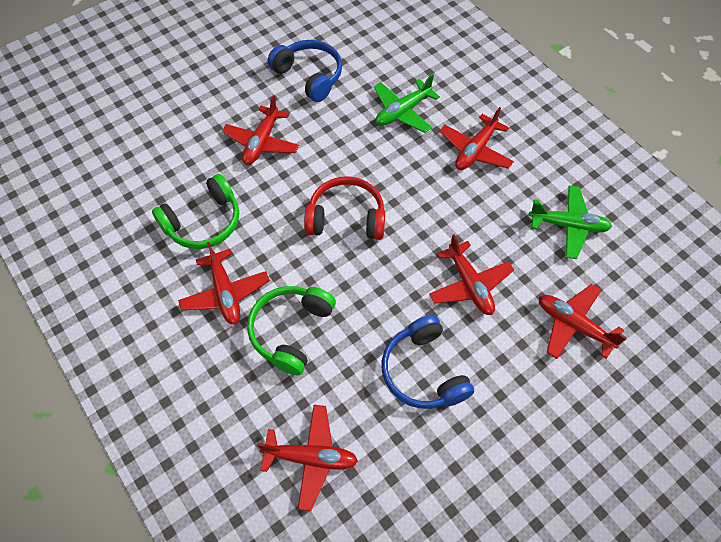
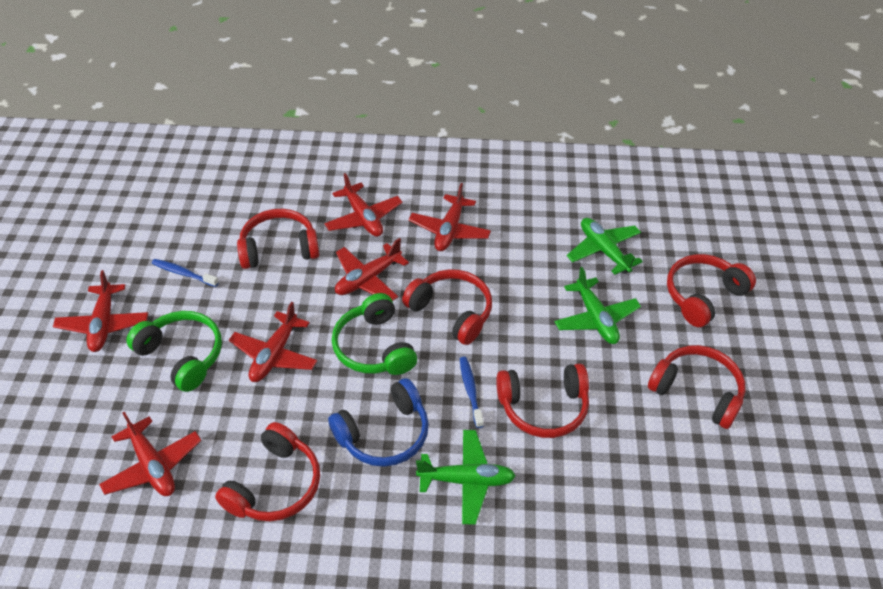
blue headphones: [268,40,342,102] [382,315,474,409] = 2 -> [328,378,429,467] = 1
blue toothbrush: none = 0 -> [152,259,219,287] [460,357,484,428] = 2
green plane: [374,74,440,133] [529,185,612,259] = 2 -> [416,430,516,525] [554,267,641,344] [567,218,643,275] = 3
red headphones: [304,176,385,240] = 1 -> [215,422,320,521] [237,209,319,269] [402,269,492,345] [496,363,589,438] [648,345,745,429] [667,254,756,327] = 6

